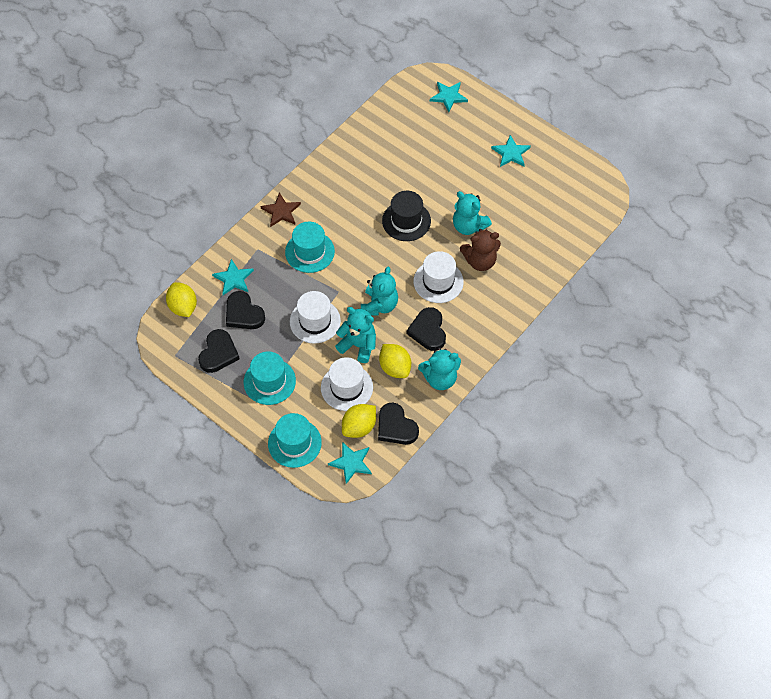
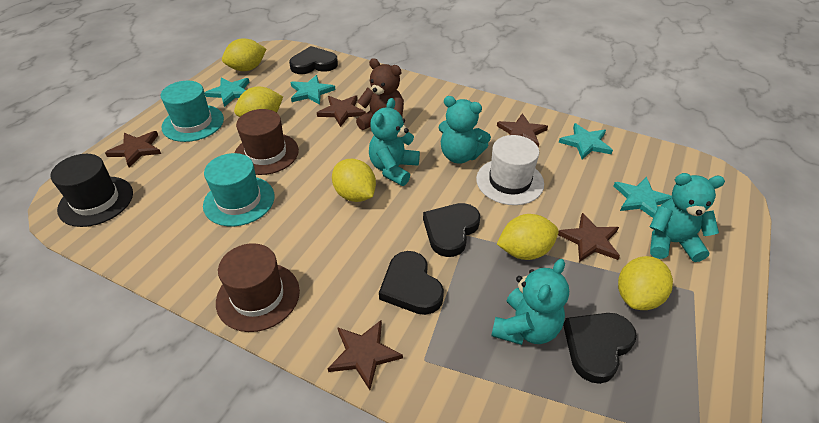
brown hat: none = 0 -> [216,243,300,332] [235,109,299,175] = 2
brown star: [260,193,301,227] = 1 -> [105,131,161,168] [317,95,366,127] [328,320,403,390] [497,113,548,148] [558,213,620,262] = 5
turquoise hat: [243,351,296,405] [268,413,322,468] [285,222,335,273] = 3 -> [161,81,224,142] [203,153,275,226] = 2
white hat: [290,291,341,344] [321,357,373,411] [414,251,464,303] = 3 -> [476,135,544,205] = 1
yellow lemon: [166,282,197,317] [342,404,376,438] [379,344,411,378] = 3 -> [222,39,266,71] [234,87,283,117] [332,159,376,202] [497,214,559,260] [618,256,673,310] = 5

